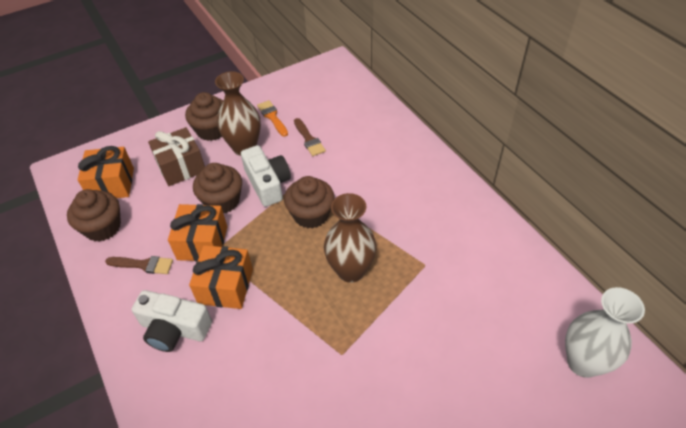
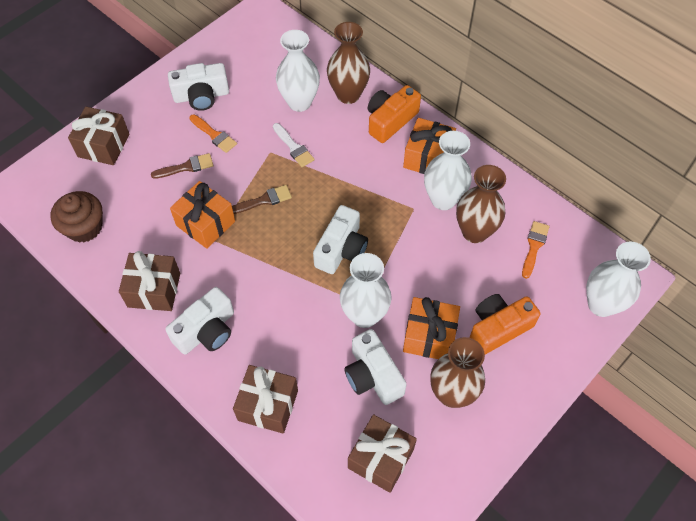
brown cupcake: [67,189,121,242] [185,92,223,141] [193,163,242,214] [284,176,335,229] = 4 -> [51,191,103,243] = 1
brown gift: [148,127,205,186] = 1 -> [68,107,130,165] [119,251,180,311] [233,365,298,434] [348,414,417,493] = 4
brown vase: [215,71,261,156] [324,193,376,283] = 2 -> [327,22,370,104] [430,337,485,408] [456,165,506,243] = 3
orange brush: [257,100,288,137] = 1 -> [190,114,237,153] [522,221,549,279] = 2
orange camera: none = 0 -> [368,85,421,143] [470,294,540,355] = 2
white brush: none = 0 -> [273,123,315,167] = 1
white camera: [132,290,212,352] [241,145,291,207] = 2 -> [165,287,234,354] [168,63,229,111] [313,205,368,274] [344,329,407,405] = 4
white vase: [565,287,645,378] = 1 -> [276,30,320,112] [340,253,392,328] [424,131,472,210] [586,242,651,317] = 4

